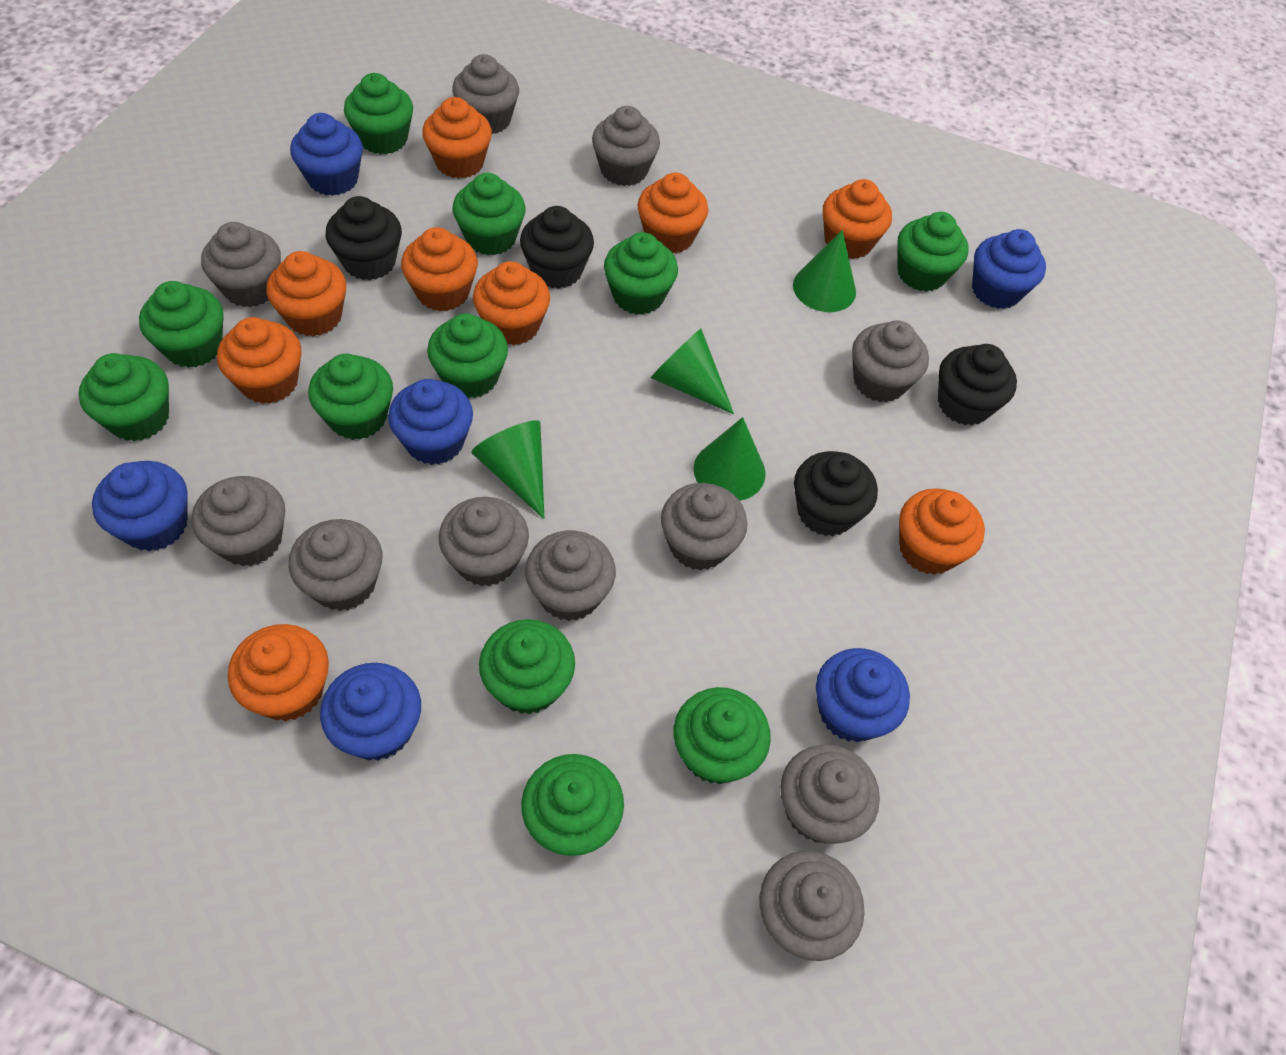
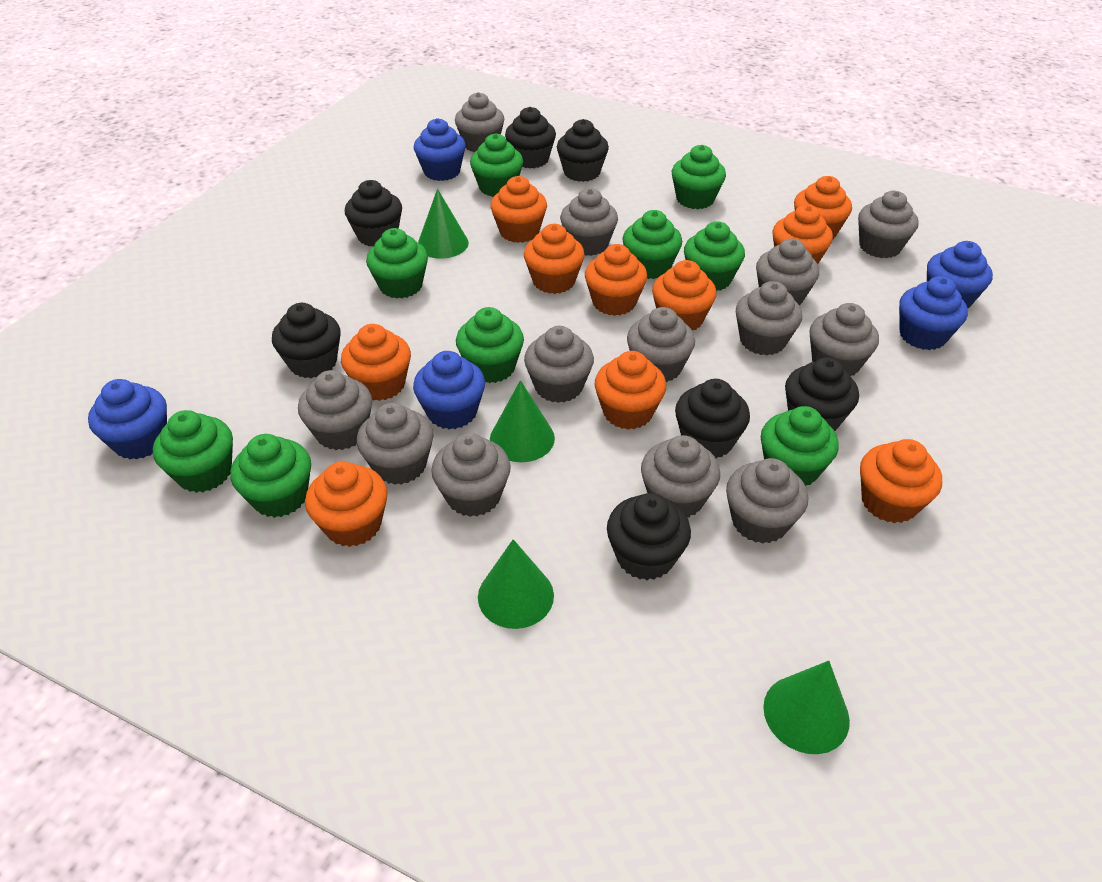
black cupcake: [326,196,402,280] [520,206,594,289] [794,451,878,536] [938,344,1017,425] = 4 -> [272,303,341,378] [345,180,402,247] [505,107,556,169] [557,119,609,182] [607,493,691,580] [675,379,750,458] [785,357,859,431] = 7
blue cupcake: [92,461,188,551] [290,113,363,196] [320,663,421,761] [388,379,473,465] [816,648,910,742] [972,229,1046,309] = 6 -> [88,379,167,460] [413,351,485,429] [414,118,466,181] [899,276,968,350] [927,241,993,308] = 5
green cupcake: [79,353,169,441] [139,281,223,368] [308,354,393,440] [344,73,413,155] [427,313,508,398] [452,173,526,255] [479,619,575,715] [521,754,624,856] [604,232,678,315] [674,687,771,784] [897,212,968,292] = 11 -> [153,410,233,493] [231,434,311,518] [366,228,428,299] [456,307,524,383] [470,133,523,197] [622,210,682,279] [672,145,726,209] [684,221,745,291] [761,406,839,486] = 9
grey cupcake: [192,476,285,566] [201,222,281,307] [288,519,382,611] [439,497,529,586] [452,54,519,134] [525,530,616,621] [592,106,660,186] [661,483,747,571] [759,851,865,961] [780,744,880,844] [852,320,929,403] = 11 -> [298,370,372,450] [357,403,433,485] [431,433,511,517] [455,92,504,152] [524,326,594,403] [560,188,618,256] [627,307,695,382] [641,435,720,518] [726,458,808,544] [736,281,802,355] [756,238,819,306] [809,303,879,376] [858,191,919,258] = 13
orange cupcake: [217,317,301,404] [228,624,329,721] [266,251,346,337] [401,227,478,311] [422,97,492,179] [473,261,550,345] [637,173,708,254] [823,179,892,259] [899,488,985,575] = 9 -> [305,461,387,547] [341,324,411,401] [490,176,547,243] [524,224,585,294] [585,244,647,316] [594,351,666,429] [652,260,717,331] [772,205,833,264] [794,176,852,239] [860,439,942,523] = 10

